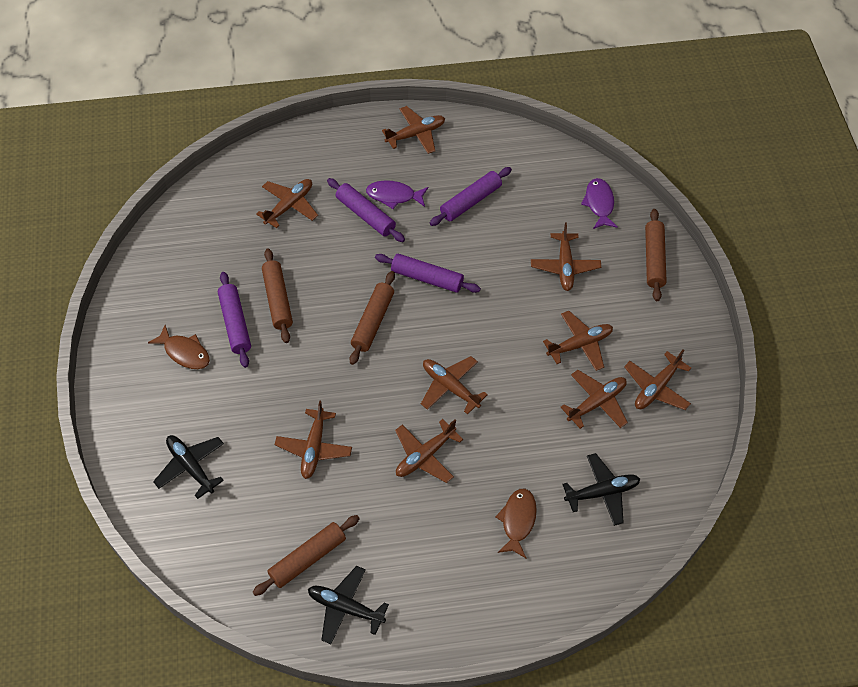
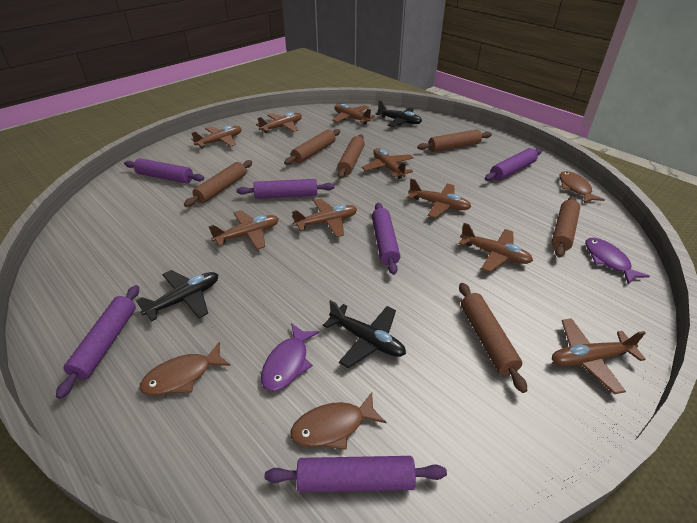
brown fish: [148,325,210,369] [496,489,537,558] = 2 -> [139,342,231,395] [290,392,387,450] [560,171,605,203] = 3
brown rolling pin: [253,515,360,596] [262,248,293,343] [349,271,395,365] [645,209,667,301] = 4 -> [184,160,252,207] [284,129,340,165] [337,134,365,179] [417,129,492,152] [459,283,527,393] [552,196,580,257] = 6
purple rolling pin: [218,272,251,368] [327,178,405,242] [375,254,481,293] [430,167,512,226] = 4 -> [56,285,139,399] [124,158,204,184] [236,179,335,199] [264,456,447,492] [372,203,400,275] [484,148,542,181] = 6

